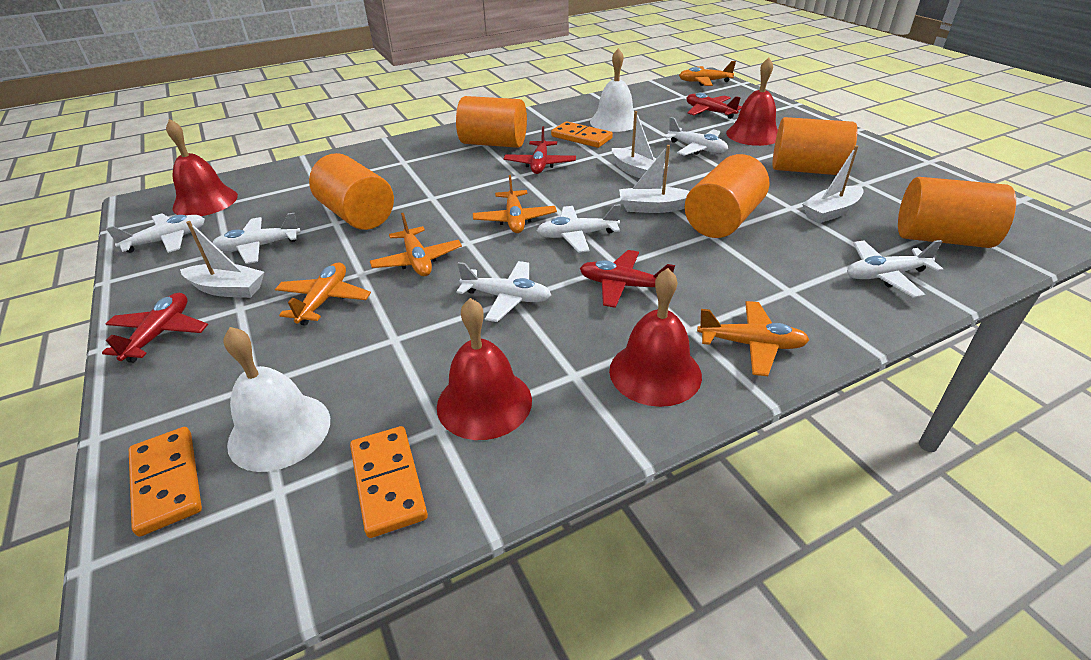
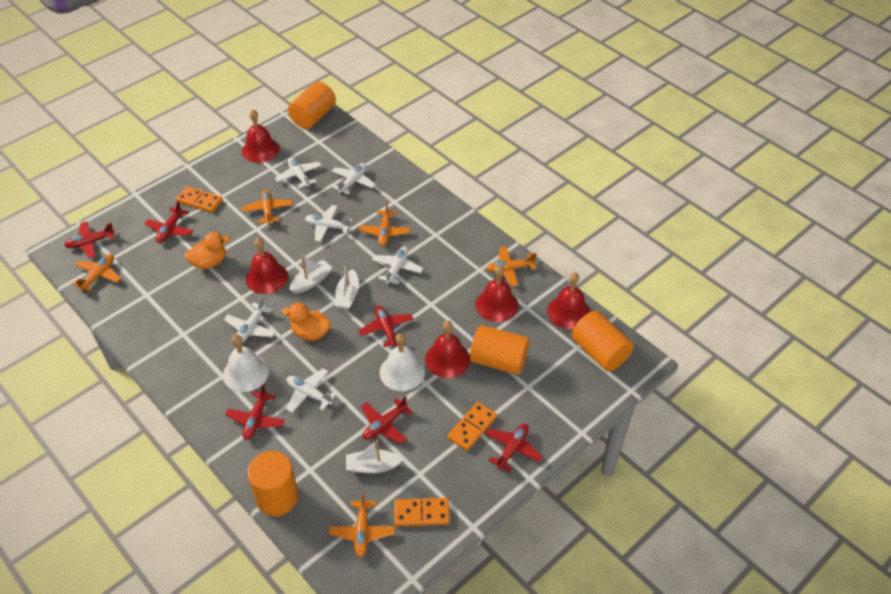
orange cylinder: [309,153,394,230] [456,96,527,148] [685,154,769,238] [772,117,858,175] [898,177,1016,248] = 5 -> [247,451,299,516] [288,81,336,129] [470,325,529,375] [572,311,634,371] = 4
orange duck: none = 0 -> [184,232,230,269] [282,303,331,341] = 2
red bell: [166,119,238,216] [437,298,532,440] [609,268,702,407] [726,58,778,146] = 4 -> [242,109,279,163] [246,238,288,294] [425,320,470,378] [475,265,519,322] [547,273,591,329] = 5
red plane: [102,293,208,363] [504,126,576,174] [580,250,675,308] [686,93,742,119] = 4 -> [64,221,115,258] [144,201,193,243] [225,384,285,440] [358,306,413,347] [361,396,413,444] [485,424,542,472] = 6
white boat: [180,221,264,298] [612,111,669,178] [619,145,690,213] [802,145,864,223] = 4 -> [289,255,333,294] [335,262,359,310] [346,439,403,473] = 3

